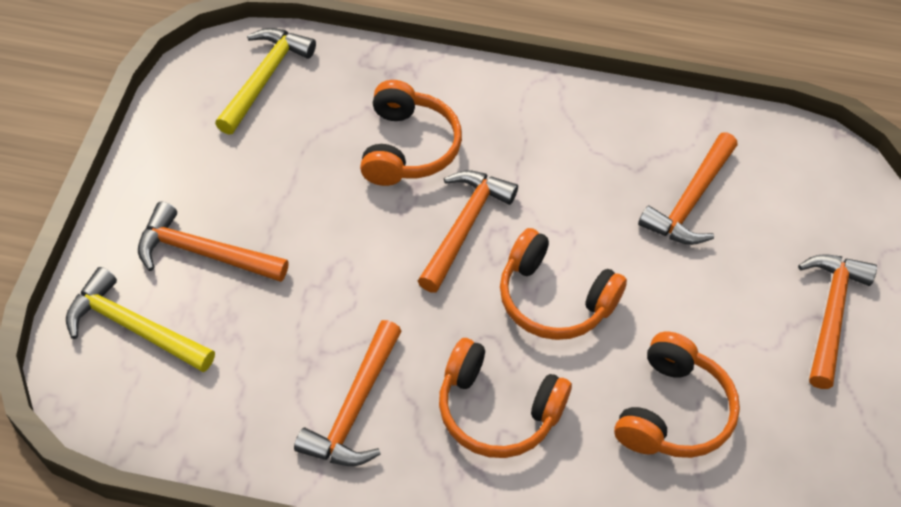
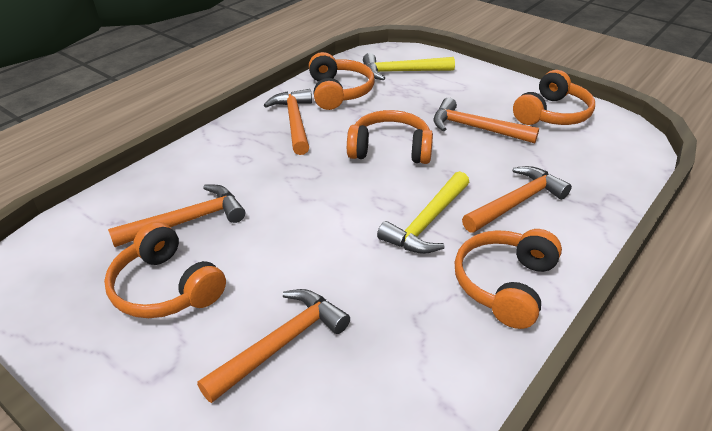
orange headphones: [360,80,462,186] [439,338,572,458] [500,228,627,340] [614,332,740,458] = 4 -> [104,222,226,318] [309,52,375,110] [347,110,433,164] [455,229,562,329] [513,70,595,125] = 5

